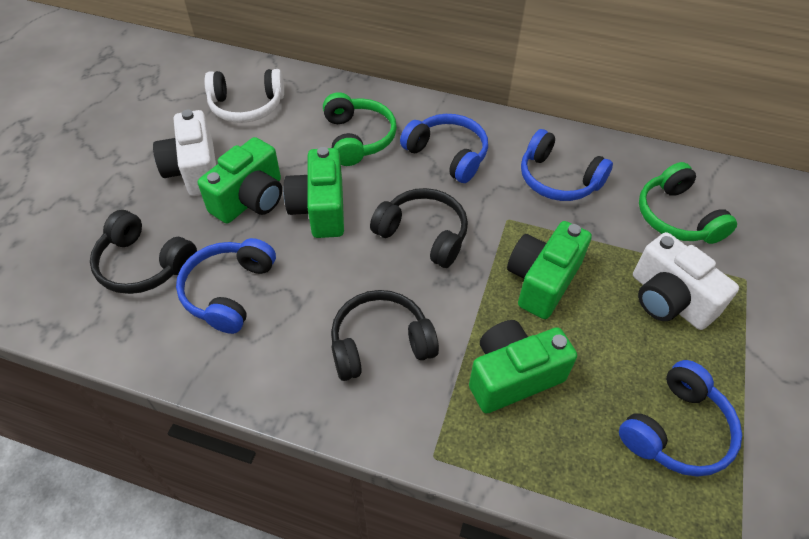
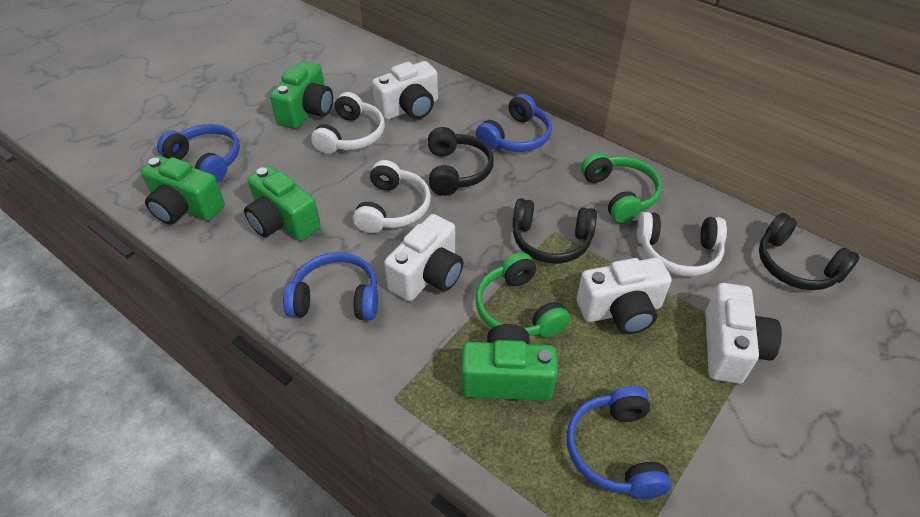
white camera: [153,110,216,196] [633,232,739,330] = 2 -> [372,61,438,120] [384,214,463,301] [577,257,672,334] [705,283,782,384] = 4
white headphones: [204,69,284,123] = 1 -> [311,92,385,154] [353,160,431,233] [637,212,727,276] = 3

